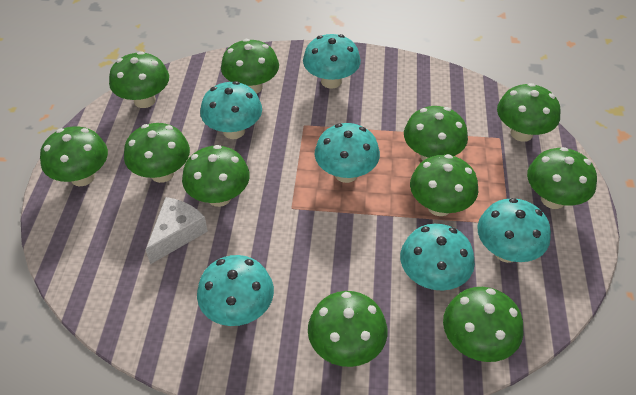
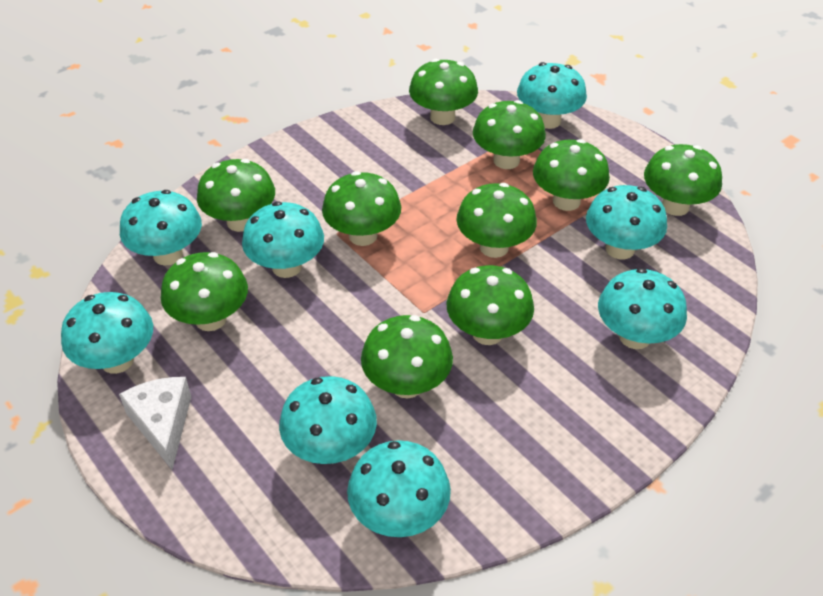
green mushroom: [40,126,108,186] [109,51,169,108] [124,123,190,183] [182,145,250,207] [221,39,279,94] [308,291,387,367] [404,106,468,160] [410,154,478,216] [443,287,523,362] [497,83,560,142] [527,147,597,209] = 11 -> [161,252,248,331] [197,159,275,232] [322,171,401,246] [361,315,453,399] [409,59,478,125] [447,265,534,345] [457,183,537,258] [473,100,546,169] [533,139,610,211] [644,144,722,216] = 10
turquoise mushroom: [197,255,274,326] [200,81,262,139] [303,34,361,88] [315,123,380,183] [400,224,475,291] [478,198,551,263] = 6 -> [61,292,153,374] [120,190,202,266] [242,201,324,278] [279,376,377,464] [347,440,451,537] [517,62,587,129] [586,185,667,259] [598,268,687,349] = 8

